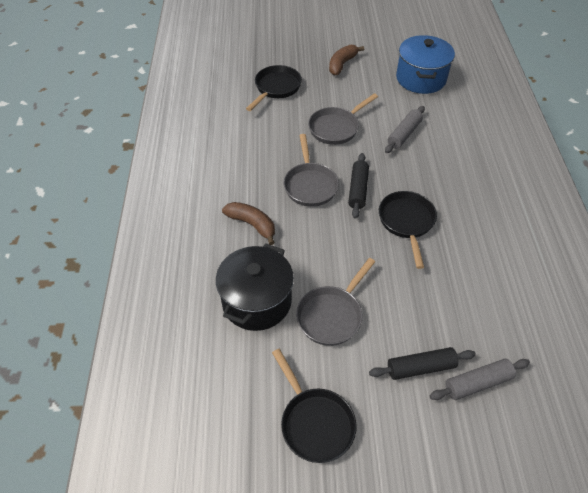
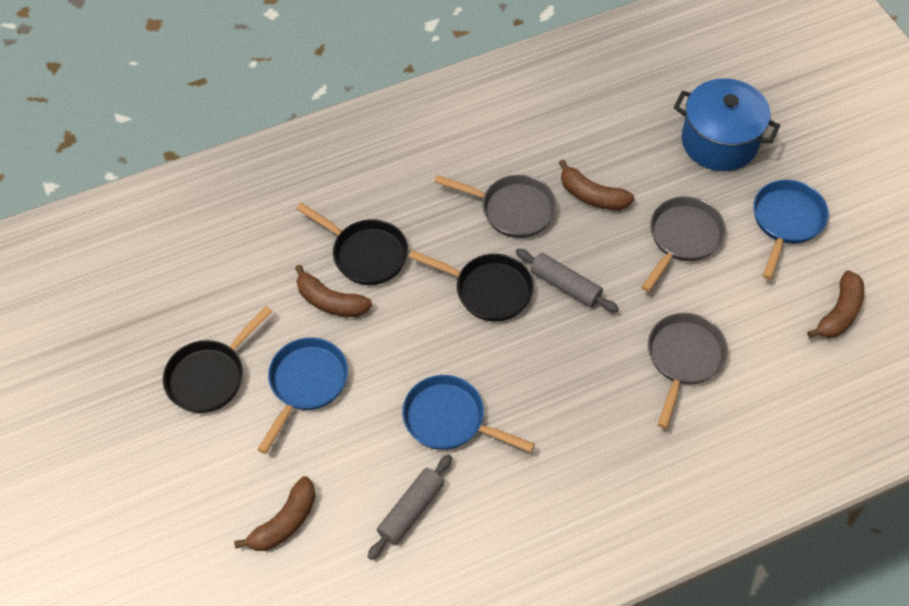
black pot: [216,243,294,331] = 1 -> none = 0
black rolling pin: [348,153,369,219] [369,347,476,380] = 2 -> none = 0
blue pan: none = 0 -> [257,337,348,454] [402,375,535,452] [753,180,829,280] = 3
brown banana: [222,202,275,245] [329,45,364,76] = 2 -> [234,476,315,551] [295,265,372,317] [559,159,634,210] [807,270,864,338] = 4

